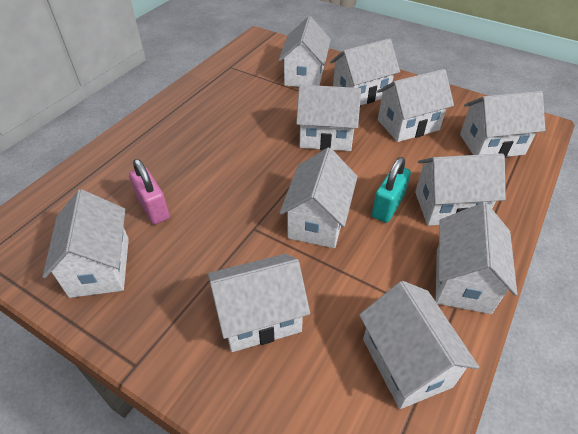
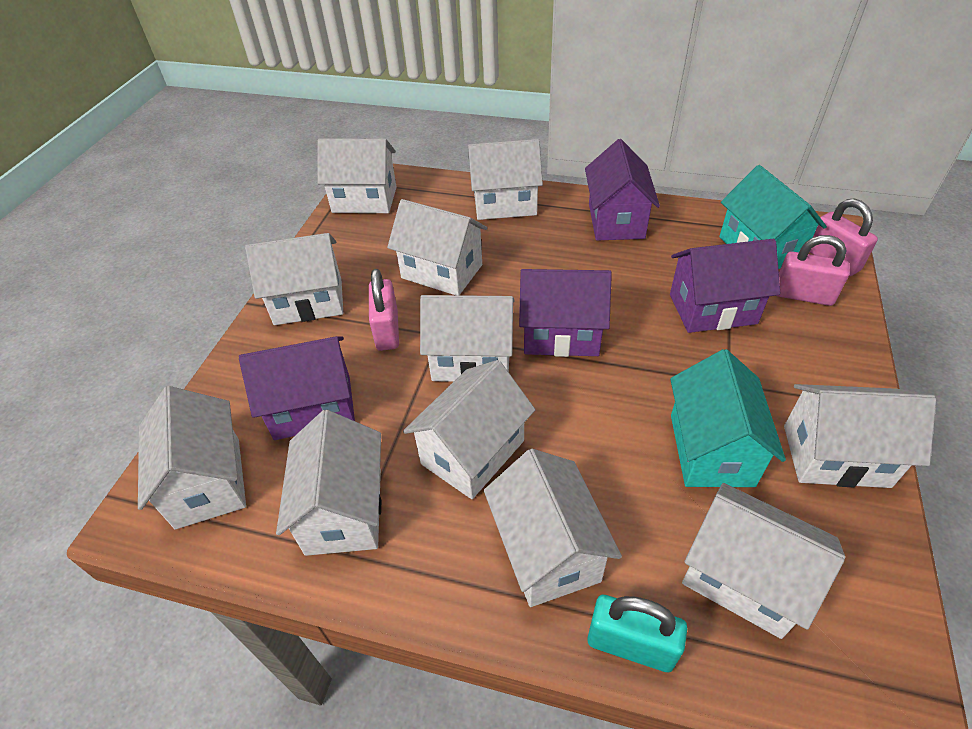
pink padlock: [129,159,170,225] = 1 -> [369,269,399,351] [777,235,850,306] [809,199,878,276] = 3
purple house: none = 0 -> [239,336,355,440] [519,269,612,357] [585,139,660,241] [670,239,780,333] = 4
turquoise house: none = 0 -> [670,349,786,487] [719,165,827,269] = 2

